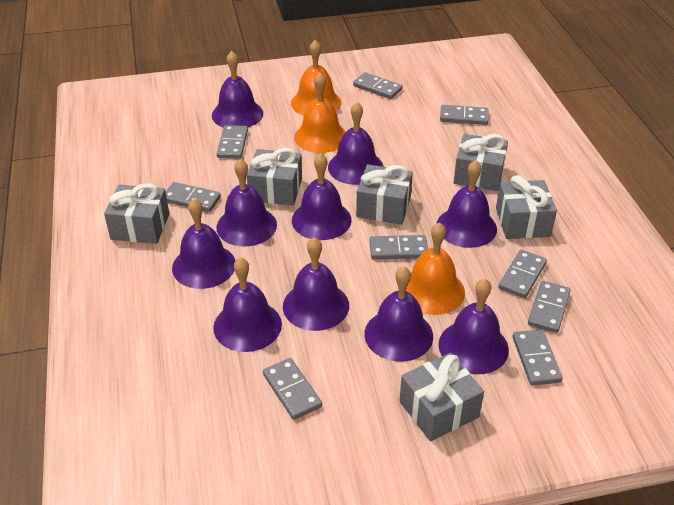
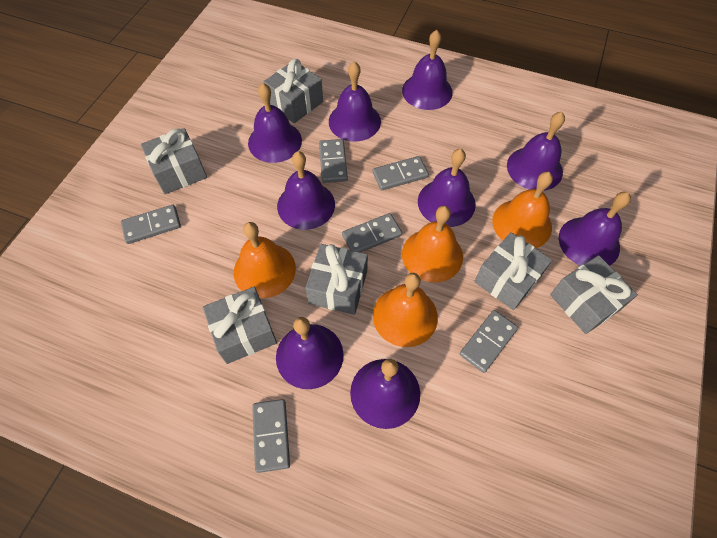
grey domino: [166,182,221,212] [217,125,248,159] [263,358,322,420] [353,72,403,99] [370,235,428,259] [440,105,488,125] [498,250,547,298] [513,329,563,386] [528,281,571,333] = 9 -> [121,205,181,244] [252,399,290,473] [319,139,348,183] [342,213,402,253] [373,156,429,190] [459,310,518,373] = 6
orange bell: [291,40,342,116] [294,73,346,153] [406,222,465,315] = 3 -> [234,222,296,298] [373,273,438,347] [402,206,463,283] [492,172,553,248] = 4
purple bell: [172,198,235,289] [212,51,263,128] [213,257,282,352] [216,159,277,246] [283,237,349,331] [292,153,352,240] [328,102,384,185] [364,266,433,362] [437,160,497,248] [438,278,509,374] = 10 -> [248,83,302,163] [276,317,344,389] [277,151,335,230] [329,61,381,142] [350,359,420,429] [402,30,453,110] [418,149,476,227] [507,112,565,191] [559,192,631,266] = 9

